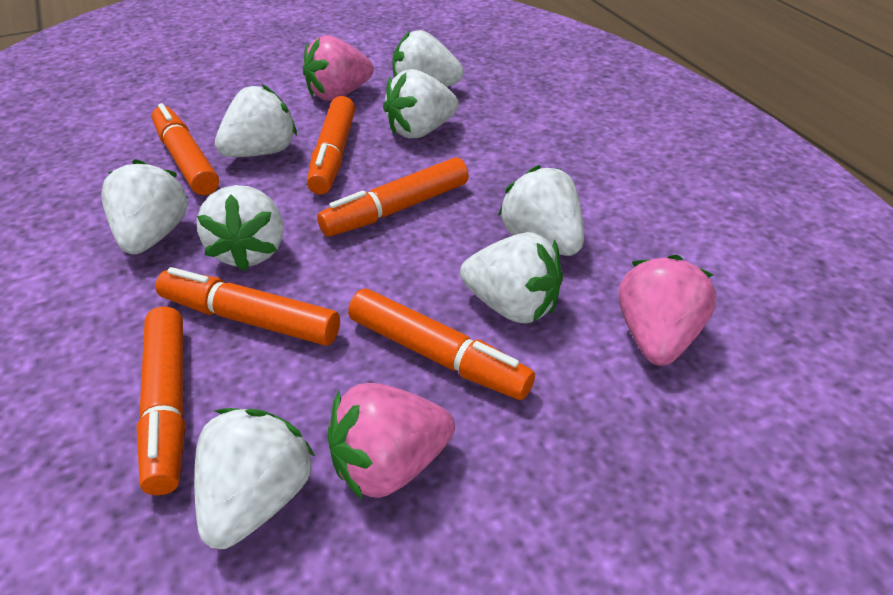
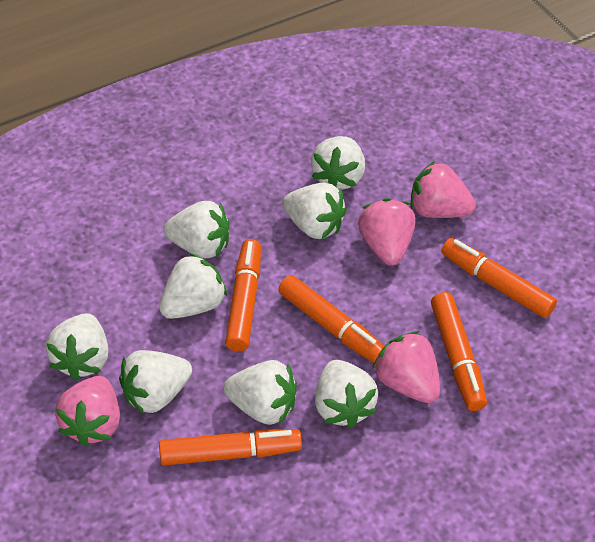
orange marker: [136,307,185,495] [152,103,219,195] [156,267,340,346] [307,96,355,195] [317,157,469,237] [348,289,535,400] = 6 -> [159,429,302,466] [225,239,261,352] [278,275,384,363] [431,292,487,411] [441,238,557,318] = 5
pink strawberry: [303,35,374,100] [327,383,455,500] [619,255,716,366] = 3 -> [55,376,120,446] [358,198,415,266] [373,331,440,403] [411,161,476,218] = 4

